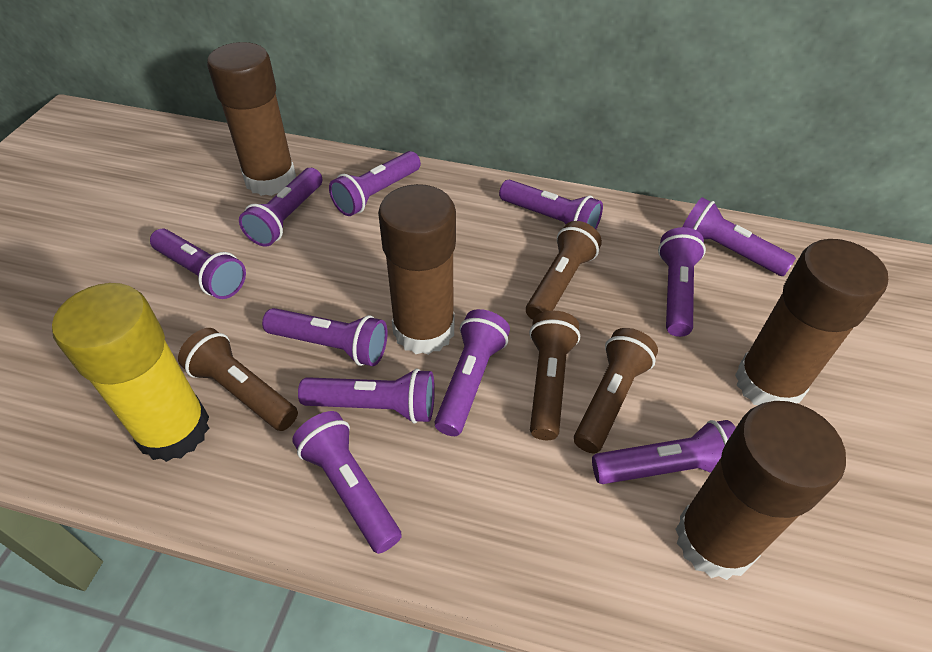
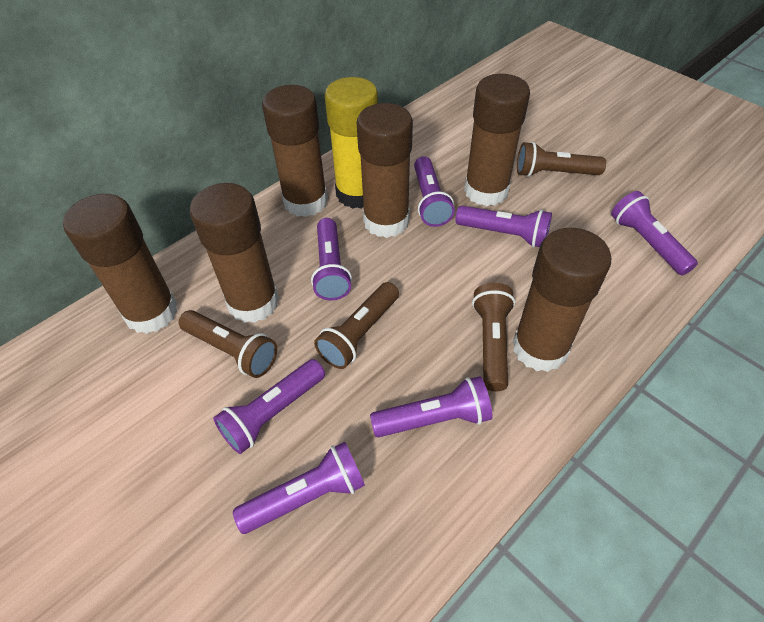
brown glue stick: [207,42,296,196] [378,184,456,355] [676,401,846,580] [735,239,888,405] = 4 -> [63,194,177,334] [190,183,279,323] [262,85,328,217] [357,103,413,238] [464,74,530,206] [513,228,611,372] = 6
purple flashlight: [150,229,246,299] [239,168,322,247] [262,308,388,366] [292,411,402,554] [298,368,435,423] [329,151,421,216] [434,309,510,436] [499,180,603,229] [592,420,736,484] [658,227,706,337] [682,197,796,276] = 11 -> [213,359,325,454] [233,442,365,534] [311,218,352,300] [370,376,492,438] [414,156,455,227] [455,206,552,248] [611,191,698,276] = 7

